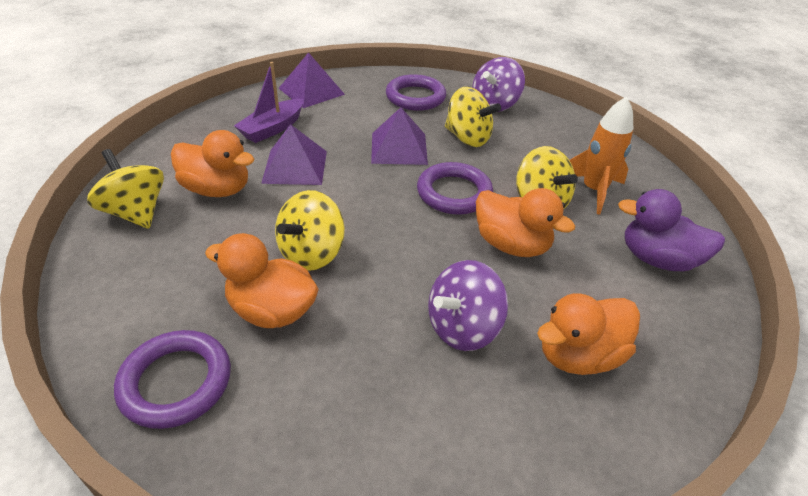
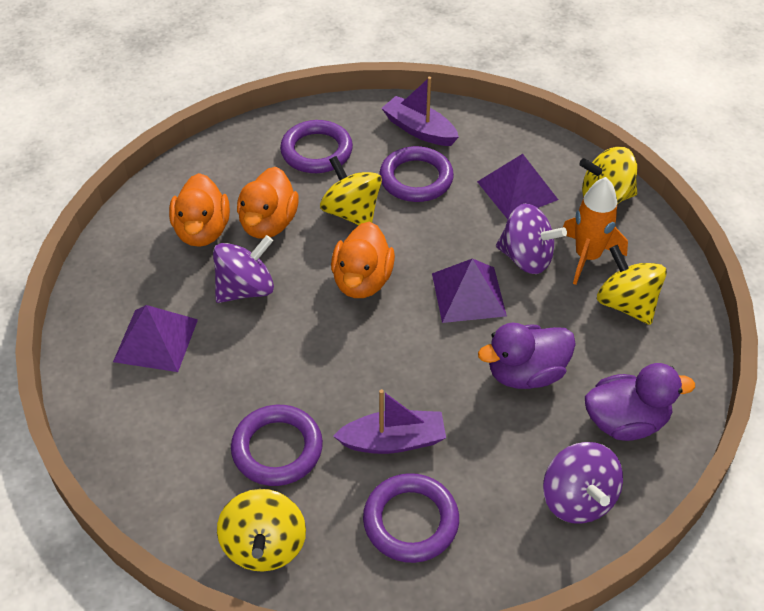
orange duck: [171,130,254,197] [205,233,319,328] [476,188,575,257] [537,293,640,375] = 4 -> [169,173,230,247] [237,167,299,239] [331,222,395,298] = 3
purple boat: [234,62,304,143] = 1 -> [333,389,446,454] [382,77,459,146] = 2
purple duck: [618,189,725,271] = 1 -> [478,323,576,389] [585,363,695,441] = 2
purple ring: [114,330,231,429] [386,74,446,111] [417,162,493,215] = 3 -> [231,405,323,486] [280,120,353,173] [363,473,459,563] [379,146,454,202] = 4
purple spinning top: [428,260,508,351] [472,57,525,112] = 2 -> [213,235,274,303] [496,204,567,274] [543,442,623,524] = 3

